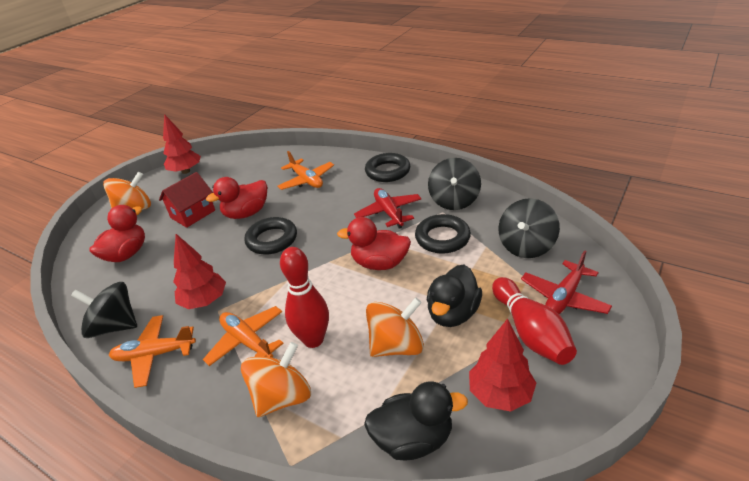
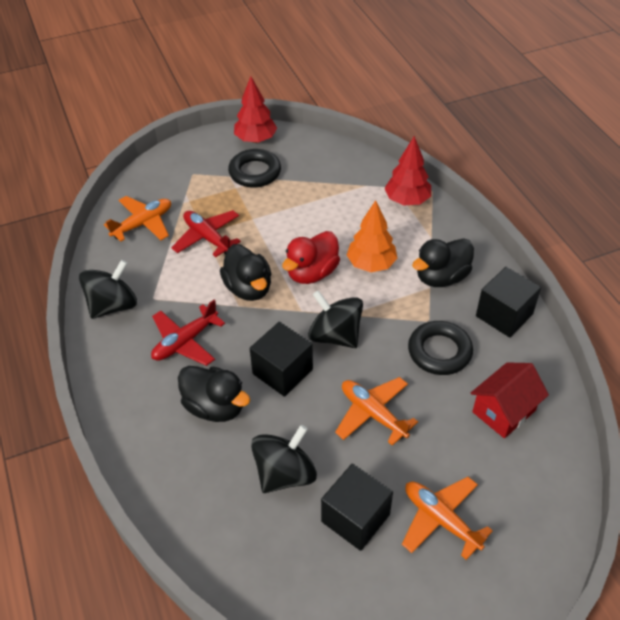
black cube: none = 0 -> [250,322,313,397] [321,463,393,551] [476,267,541,338] = 3
black duck: [364,381,468,460] [427,265,482,327] = 2 -> [178,366,250,422] [220,244,271,301] [412,238,474,287] = 3
black ring: [244,217,297,255] [365,153,410,182] [415,214,471,254] = 3 -> [228,149,281,188] [408,321,473,375] = 2
orange spinning top: [103,172,151,210] [241,342,311,417] [366,297,424,357] = 3 -> none = 0
orange tree: none = 0 -> [347,200,398,272] = 1
red bowling pin: [280,247,329,348] [492,277,577,365] = 2 -> none = 0
red duck: [89,205,145,262] [206,177,267,219] [337,217,411,270] = 3 -> [282,231,340,284] = 1
red tree: [163,114,201,174] [173,234,226,309] [469,319,536,412] = 3 -> [234,76,277,143] [384,136,431,205] = 2

